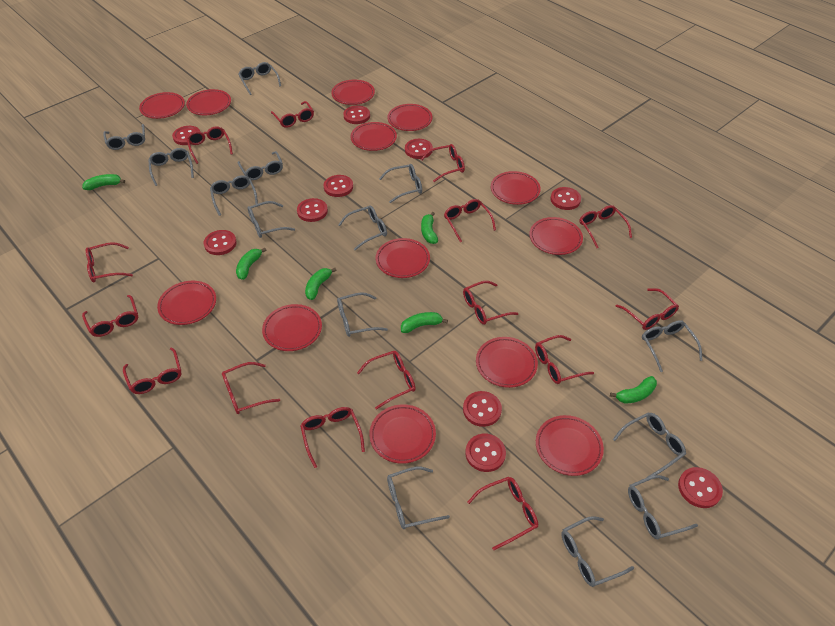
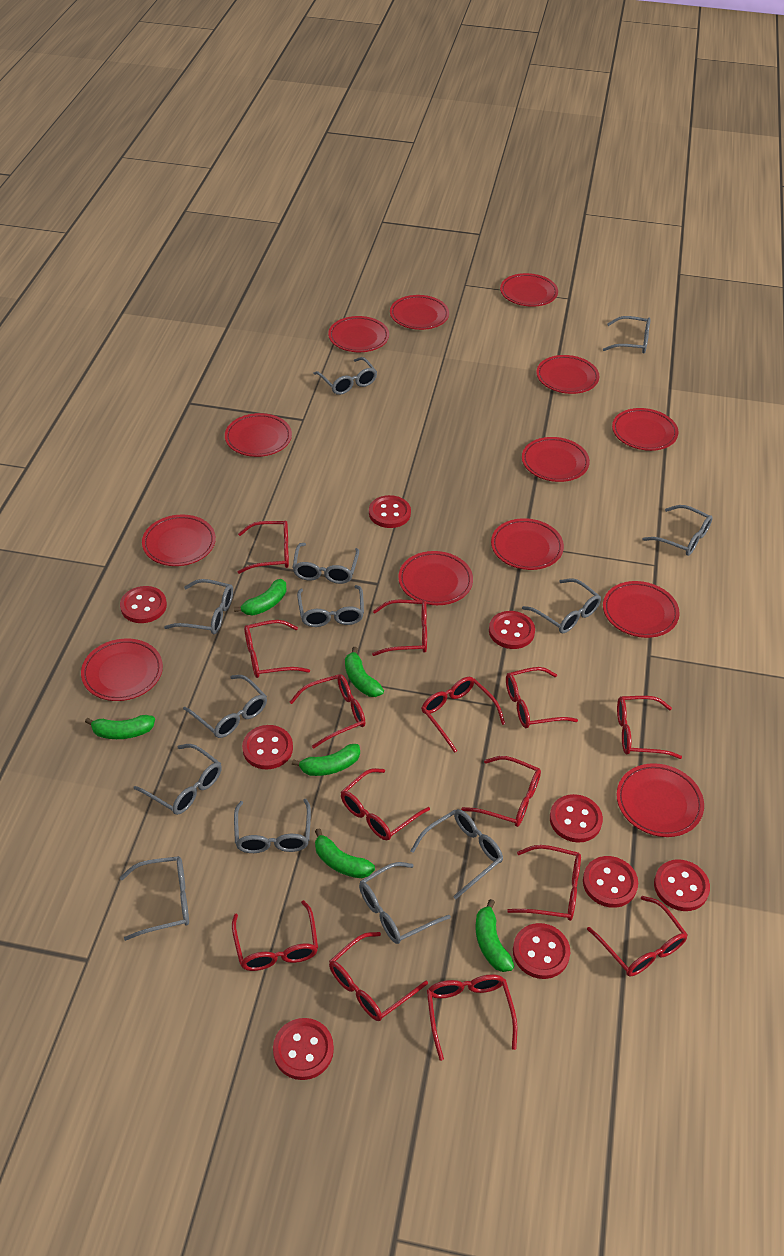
grey glasses: [103,124,145,150] [148,148,194,186] [210,175,258,216] [237,151,283,180] [238,62,281,95] [247,201,295,238] [337,292,388,337] [338,205,387,250] [379,164,422,203] [387,467,450,529] [561,516,634,587] [613,413,686,478] [628,475,698,539] [642,320,703,372] = 14 -> [120,856,189,941] [134,744,222,815] [164,579,233,634] [183,675,267,738] [234,799,311,853] [293,543,359,584] [297,585,364,627] [313,357,377,395] [359,862,451,944] [410,809,503,899] [522,578,601,633] [603,316,651,353] [642,505,713,556] = 13
red button: [172,126,200,145] [204,230,237,255] [297,198,328,222] [324,175,353,197] [343,106,370,124] [405,139,433,159] [463,391,502,427] [465,434,506,472] [550,187,581,210] [678,467,723,508] = 10 -> [120,586,167,623] [242,725,293,769] [273,1018,334,1080] [369,495,411,528] [489,611,535,649] [513,923,570,979] [550,794,603,843] [583,856,638,908] [654,859,710,911] = 9
red glasses: [82,295,138,337] [86,242,133,282] [123,347,182,394] [187,126,233,164] [222,362,280,414] [271,101,314,128] [300,407,365,468] [357,351,416,410] [421,144,465,182] [444,199,496,242] [463,281,518,325] [468,477,538,550] [535,335,594,384] [579,205,632,248] [616,288,679,330] = 15 -> [232,900,318,971] [238,521,289,574] [244,620,310,678] [290,674,365,749] [329,932,428,1021] [341,768,430,841] [372,600,427,656] [422,677,505,753] [427,974,517,1061] [461,756,541,827] [506,667,578,728] [507,845,581,921] [587,896,688,977] [617,696,682,759] = 14

